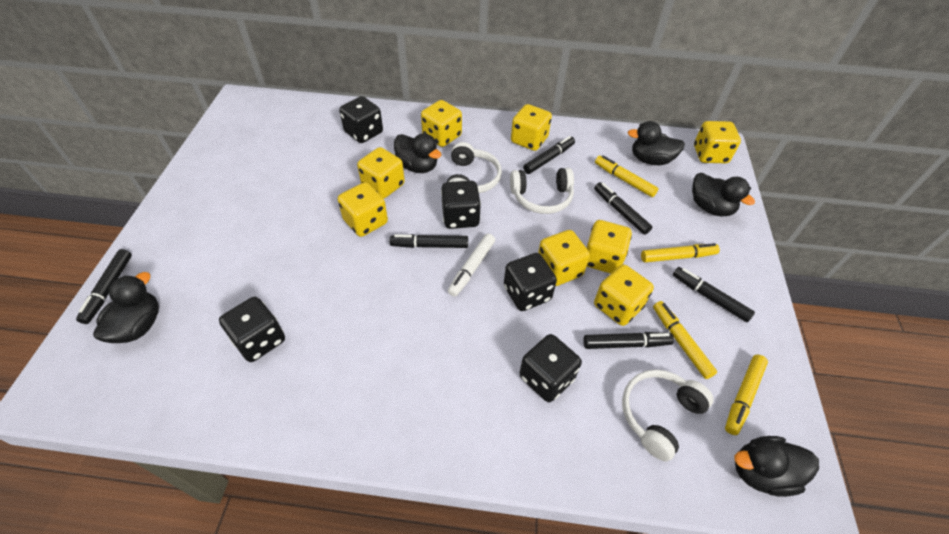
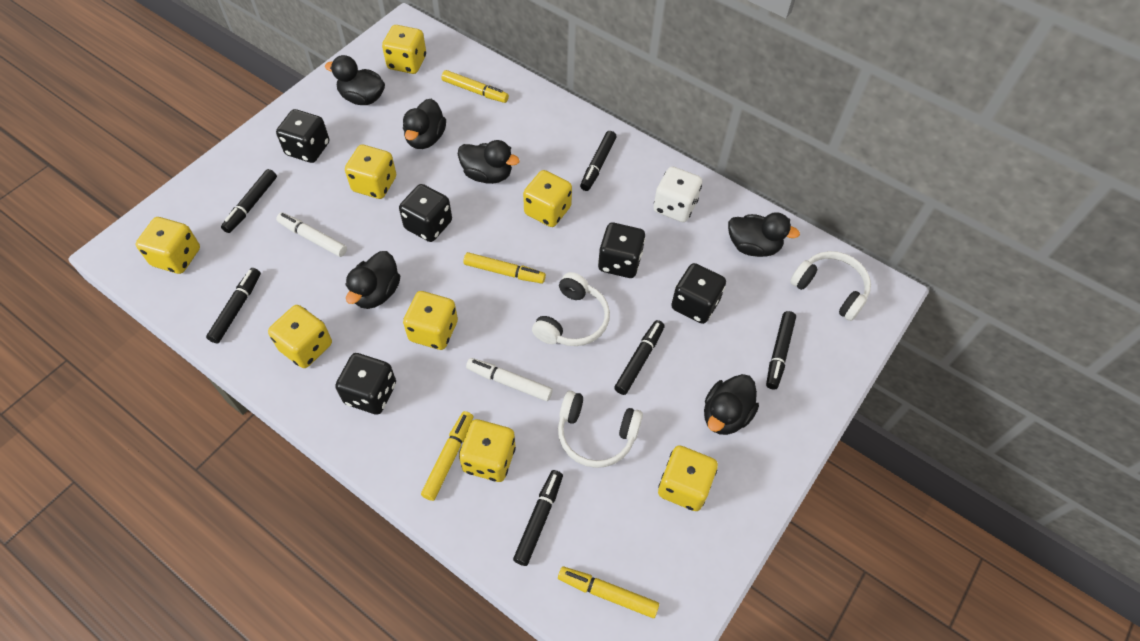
black duck: [93,272,159,343] [394,133,441,173] [628,121,685,165] [692,173,755,216] [734,436,819,497] = 5 -> [325,55,385,105] [346,251,400,309] [403,99,446,149] [458,140,520,184] [704,374,759,435] [728,212,800,257] = 6
white dice: none = 0 -> [653,166,702,222] = 1
white marker: [448,234,495,297] = 1 -> [276,212,347,257] [466,358,553,401] = 2

